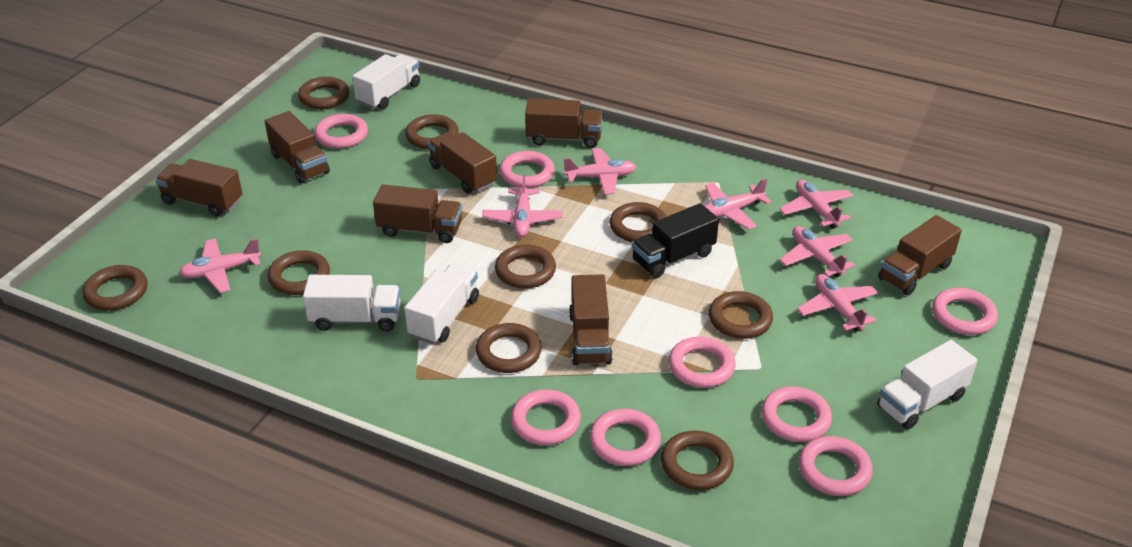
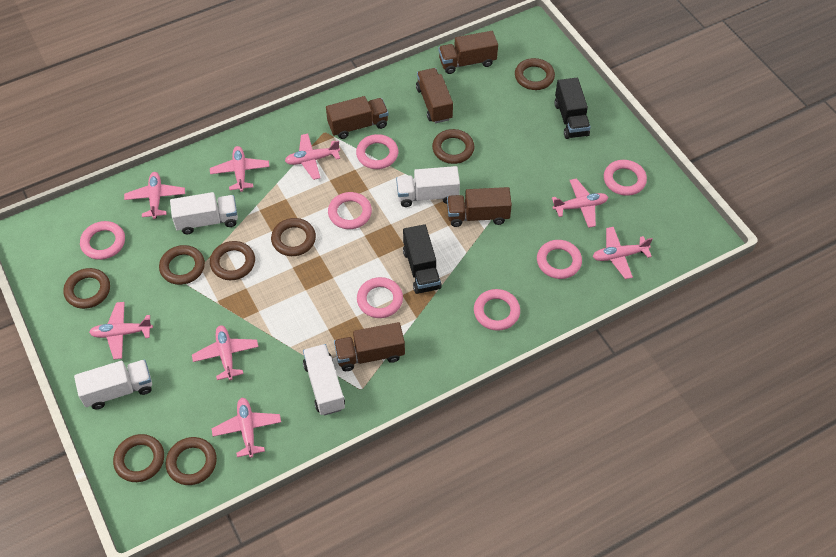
black truck: [632,203,719,278] = 1 -> [403,224,442,294] [554,78,591,139] = 2
brown ring: [83,265,148,311] [268,250,330,295] [298,77,350,109] [405,114,459,150] [476,323,542,373] [495,244,556,289] [610,202,667,242] [661,431,734,490] [709,291,773,339] = 9 -> [63,268,110,309] [113,434,164,482] [159,245,205,285] [166,437,217,485] [210,241,255,280] [271,218,316,256] [432,129,475,164] [515,58,555,90] = 8
brown truck: [155,159,243,217] [265,111,330,184] [373,184,462,243] [428,132,497,194] [525,98,603,148] [569,275,613,365] [878,215,962,296] = 7 -> [326,96,389,139] [334,322,405,371] [416,68,453,123] [438,31,498,74] [447,187,512,227] = 5
pink plane: [179,238,261,293] [482,174,563,237] [563,148,636,195] [705,179,771,230] [779,180,853,229] [779,226,855,277] [797,274,878,332] = 7 -> [89,302,153,359] [124,172,185,219] [192,325,259,380] [210,146,269,192] [212,398,281,458] [285,134,340,180] [552,179,608,228] [593,227,653,279] = 8
pink ring: [314,114,368,149] [499,151,555,188] [511,389,581,445] [590,409,661,466] [669,337,736,388] [761,387,832,442] [799,436,873,496] [932,288,998,335] = 8 -> [80,221,125,260] [328,192,372,229] [356,134,398,169] [357,277,403,318] [474,289,520,331] [537,240,582,279] [604,160,647,196] = 7

